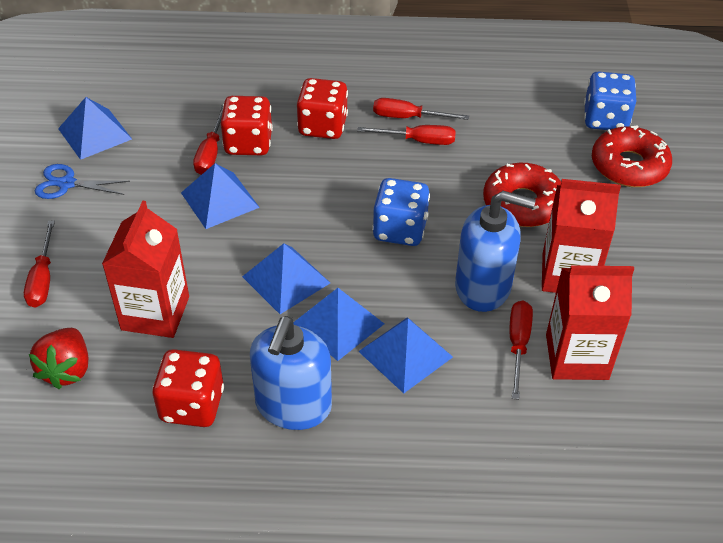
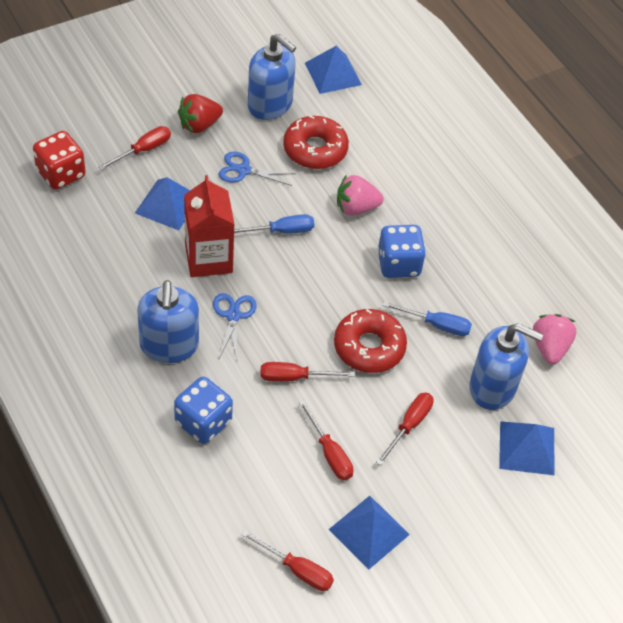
blue pyramid: [58,97,132,160] [181,163,260,229] [242,243,330,314] [293,288,384,361] [358,317,453,393] = 5 -> [135,177,190,230] [305,46,362,94] [329,496,410,569] [499,421,555,476] = 4
blue scissors: [35,164,130,199] = 1 -> [213,293,257,358] [219,152,295,186] = 2
blue screwdriver: none = 0 -> [234,214,314,234] [382,301,472,336] = 2
blue soap dispenser: [250,316,332,430] [455,191,536,312] = 2 -> [137,280,199,363] [248,33,296,120] [469,323,543,410] = 3
pink strawberry: none = 0 -> [337,175,384,216] [533,314,576,364] = 2
red carton: [102,201,189,338] [542,179,621,293] [546,265,634,380] = 3 -> [184,175,235,277] = 1
red dice: [152,349,224,427] [221,96,273,155] [297,78,348,139] = 3 -> [33,131,86,190] = 1

